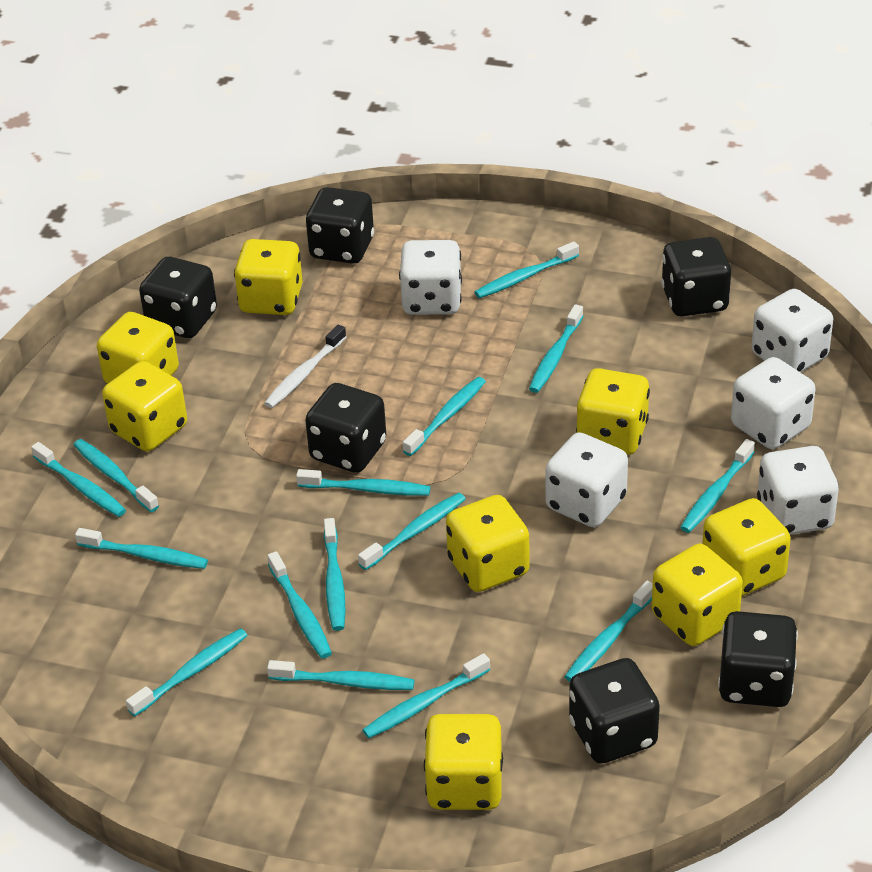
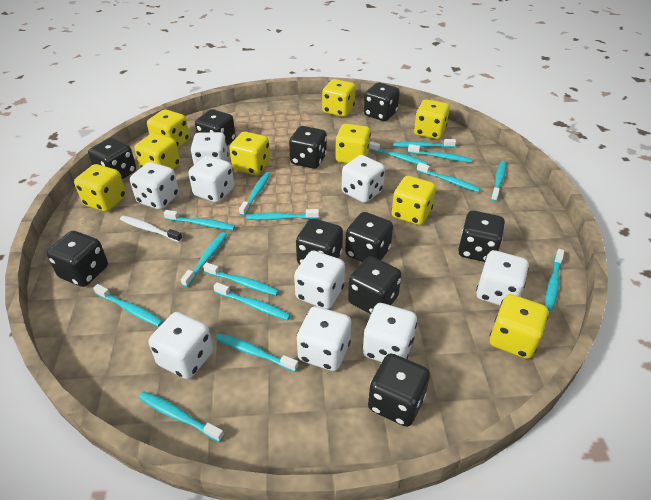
black dice: [139,257,217,338] [305,383,386,473] [306,187,374,264] [569,658,660,764] [661,237,731,317] [718,611,798,707] = 6 -> [46,231,108,287] [88,138,136,179] [195,109,236,146] [289,126,327,169] [296,219,343,264] [345,212,393,262] [348,256,402,314] [364,82,400,121] [368,353,430,427] [458,211,505,262] = 10
white dice: [399,240,462,315] [545,432,628,527] [731,357,816,449] [752,289,833,372] [757,446,839,535] = 5 -> [130,162,179,210] [149,312,213,379] [188,156,234,203] [190,132,228,165] [294,251,345,309] [297,306,351,371] [342,155,385,203] [363,303,417,362] [476,250,529,306] = 9
yellow dice: [97,312,179,384] [102,361,187,451] [234,239,303,315] [424,714,503,810] [446,495,530,592] [576,368,650,455] [652,544,743,646] [702,498,791,596] = 8 -> [74,164,126,212] [134,133,180,169] [147,109,190,148] [229,132,270,175] [322,79,355,117] [335,124,371,164] [392,176,436,225] [414,99,450,139] [490,294,548,359] = 9

